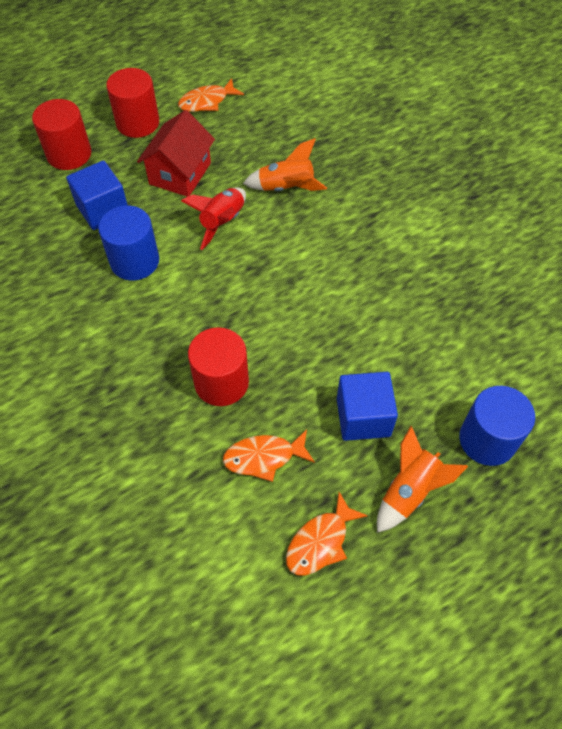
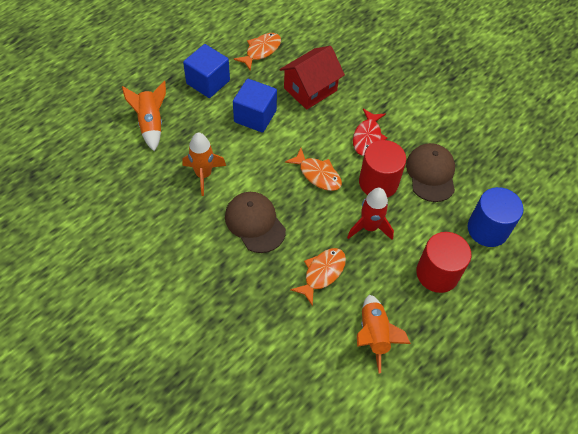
blue cylinder: [98,205,159,281] [459,386,535,466] = 2 -> [468,187,523,247] = 1
brown cap: none = 0 -> [225,192,286,253] [406,143,455,202] = 2
orange rocket: [243,138,327,191] [377,426,468,533] = 2 -> [122,81,166,151] [182,132,226,196] [357,295,411,373] = 3
red cylinder: [32,99,91,170] [106,68,159,138] [188,327,249,406] = 3 -> [359,140,406,198] [416,232,471,293] = 2
red fish: none = 0 -> [353,108,387,156] = 1

